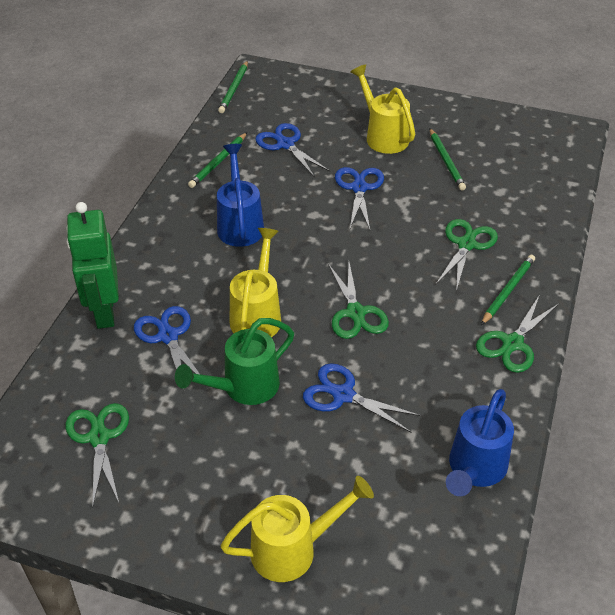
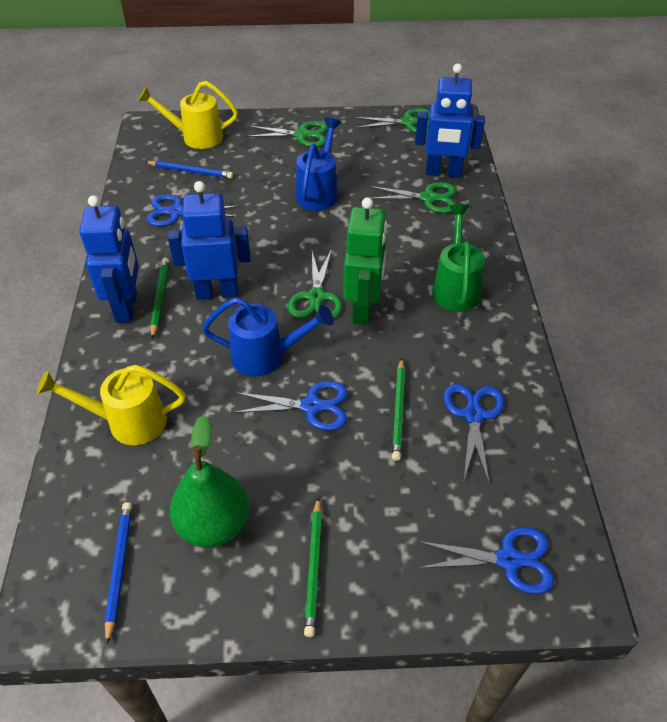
blue pencil: none = 0 -> [105,502,132,645] [145,161,233,179] = 2
blue robot: none = 0 -> [79,195,139,323] [168,181,251,300] [415,63,485,177] = 3
green pear: none = 0 -> [170,415,249,548] = 1
green pencil: [188,132,247,188] [218,61,248,113] [430,128,466,191] [481,255,535,325] = 4 -> [150,258,169,339] [304,497,322,637] [392,358,405,461] = 3
yellow watering can: [221,476,374,582] [230,228,281,337] [351,64,415,154] = 3 -> [37,365,186,445] [138,81,238,149] = 2

